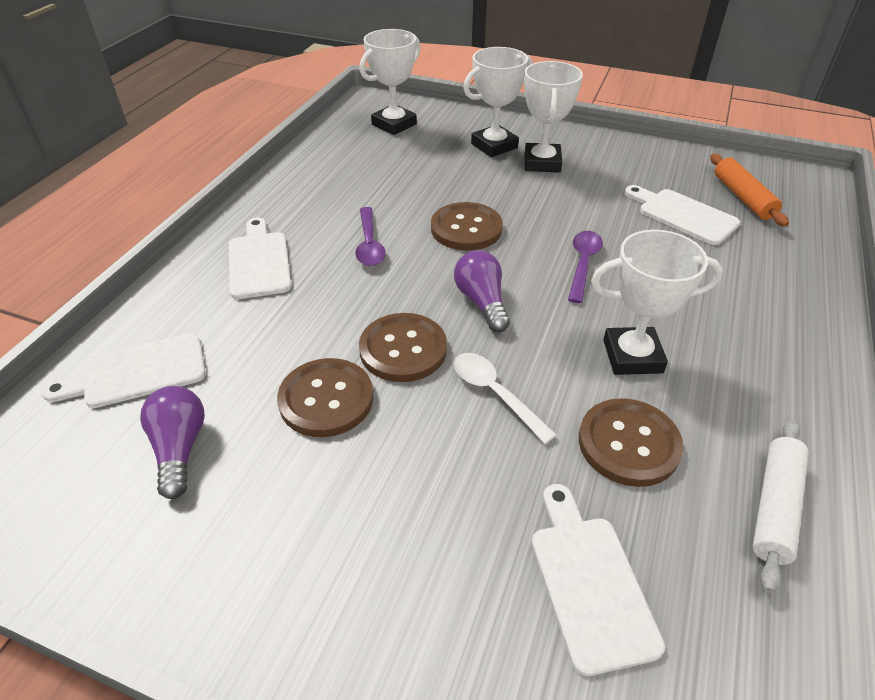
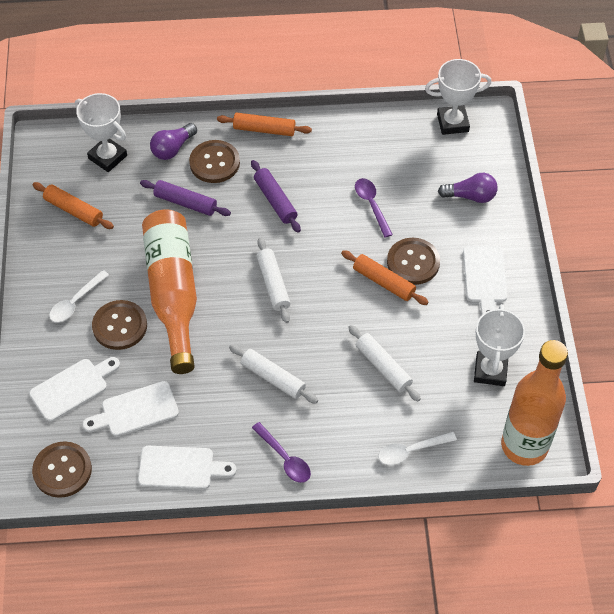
orange bottle: none = 0 -> [142,209,197,374] [501,340,568,466] = 2
orange rolling pin: [710,154,789,227] = 1 -> [33,182,114,229] [217,112,312,136] [341,250,429,305] = 3
purple rolling pin: none = 0 -> [140,180,231,216] [251,160,301,232] = 2
white rolling pin: [753,420,809,593] = 1 -> [229,345,318,404] [257,238,290,323] [348,325,421,401] = 3
white spoon: [454,353,557,444] = 1 -> [49,270,109,323] [378,432,457,465] = 2
white trophy: [360,29,421,135] [463,47,533,157] [524,61,583,173] [591,230,723,375] = 4 -> [75,93,127,172] [425,59,492,135] [474,304,525,386] = 3

